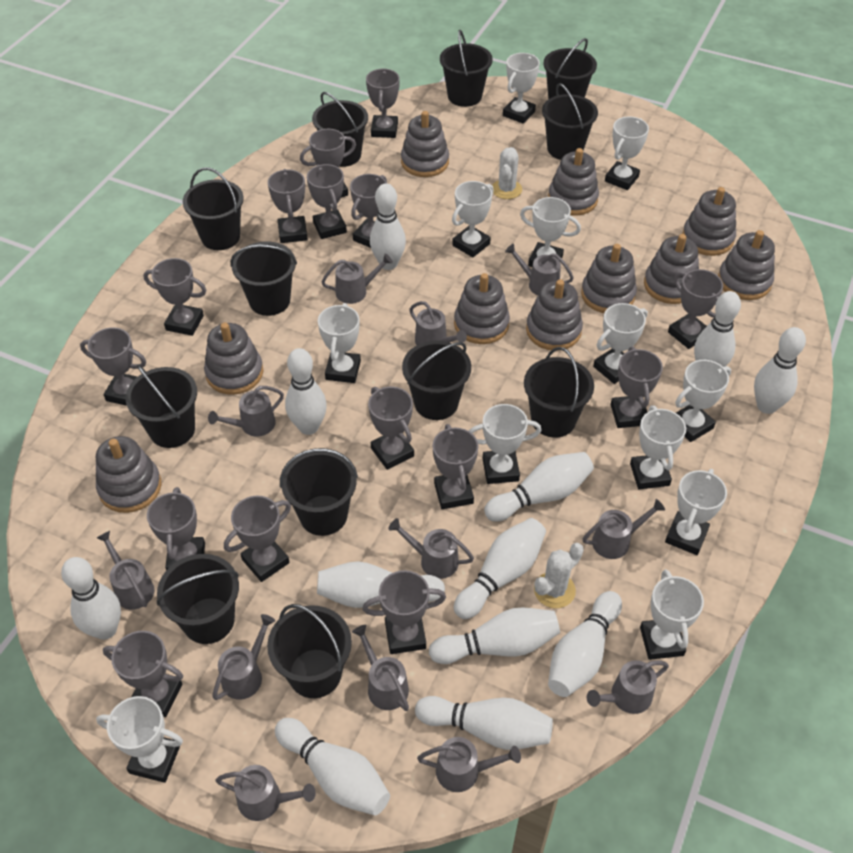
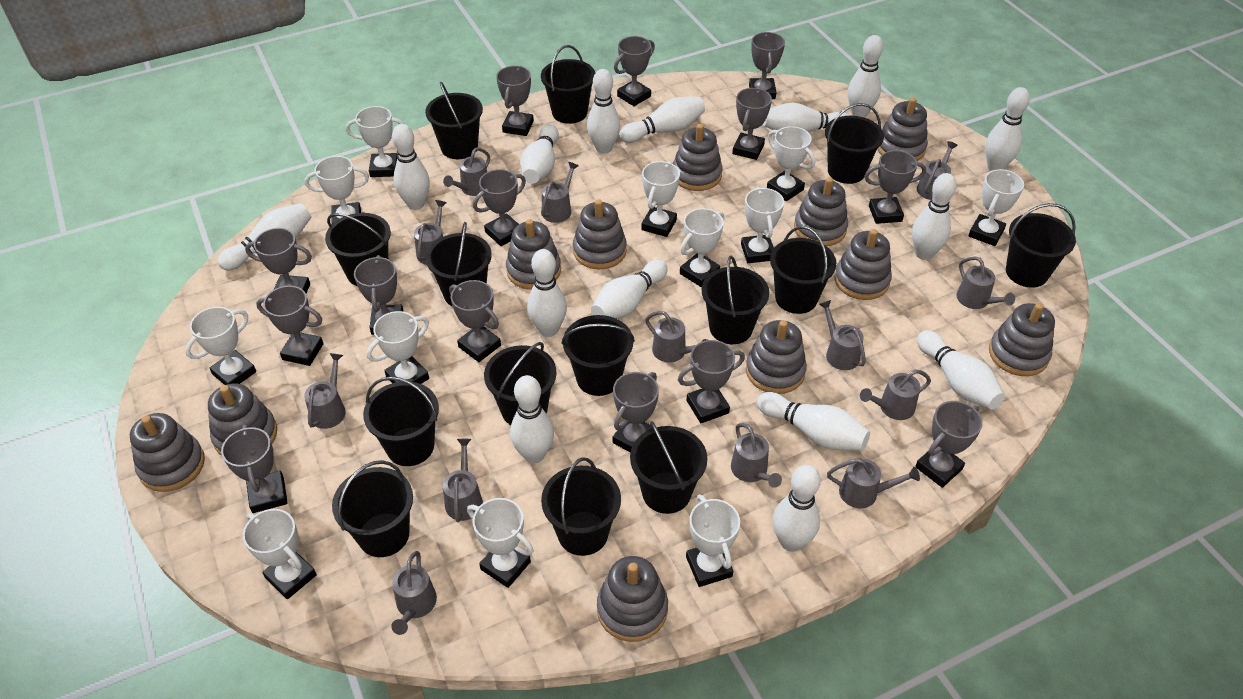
black bucket: [126,364,197,448] [157,554,239,644] [183,167,244,250] [230,241,297,316] [267,604,352,698] [280,448,358,536] [312,92,368,167] [402,341,471,420] [440,30,493,107] [524,347,594,437] [542,83,598,160] [543,38,597,99] = 12 -> [325,213,391,286] [332,460,413,557] [363,377,439,466] [425,82,483,159] [426,222,492,307] [484,342,557,425] [541,45,595,124] [541,457,621,556] [562,315,635,396] [630,421,707,514] [702,255,769,344] [770,226,837,314] [825,103,884,184] [1006,203,1076,288] = 14
grey stacking toy: [96,436,161,513] [204,322,263,395] [401,111,449,177] [454,273,510,344] [526,280,583,351] [548,148,599,216] [581,244,637,313] [644,234,699,304] [682,187,736,256] [718,230,775,300] = 10 -> [130,413,205,492] [208,383,277,456] [506,219,561,290] [573,199,627,269] [597,556,668,642] [673,124,723,191] [746,320,807,394] [794,177,848,246] [834,229,892,300] [877,97,928,161] [989,303,1055,376] = 11
grey trophy: [80,327,146,406] [103,631,183,717] [143,258,206,336] [147,487,205,570] [224,496,291,582] [268,169,308,243] [300,129,356,198] [307,164,347,239] [350,174,387,248] [362,570,446,654] [366,69,400,138] [368,387,414,470] [432,424,478,509] [611,347,663,428] [668,269,723,349] = 15 -> [221,424,288,513] [245,228,312,293] [256,286,324,366] [354,255,404,335] [449,280,501,362] [473,169,526,246] [496,66,534,136] [613,372,659,452] [614,36,655,106] [678,340,745,423] [732,88,772,160] [749,32,785,99] [864,150,926,224] [915,401,983,488] = 14
grey watering can: [97,531,155,610] [208,386,284,436] [212,614,275,700] [215,765,316,821] [321,254,393,304] [352,625,409,711] [388,518,474,579] [409,301,467,345] [417,737,521,792] [505,244,574,295] [583,499,665,559] [587,660,669,714] = 12 -> [304,353,346,429] [391,551,437,635] [414,200,447,265] [443,147,490,196] [443,439,483,522] [541,162,579,223] [645,311,707,363] [731,423,782,488] [819,300,866,370] [827,458,920,508] [860,369,931,420] [917,141,958,200] [956,256,1015,309] = 13
white bowling pin: [61,557,121,640] [275,718,390,816] [285,348,327,435] [317,561,445,608] [370,183,406,270] [415,696,553,750] [429,607,560,664] [454,518,546,619] [484,452,594,522] [548,591,622,697] [694,291,741,367] [754,327,806,414] = 12 -> [218,203,311,270] [392,124,430,210] [510,375,554,463] [520,124,559,184] [527,249,567,337] [587,69,620,154] [591,260,668,319] [620,97,705,143] [757,392,870,451] [763,102,849,132] [773,465,821,552] [848,35,883,118] [912,173,957,260] [917,330,1005,409] [985,87,1030,171] = 15
white cactus: [492,147,522,199] [534,543,584,608] = 2 -> none = 0

